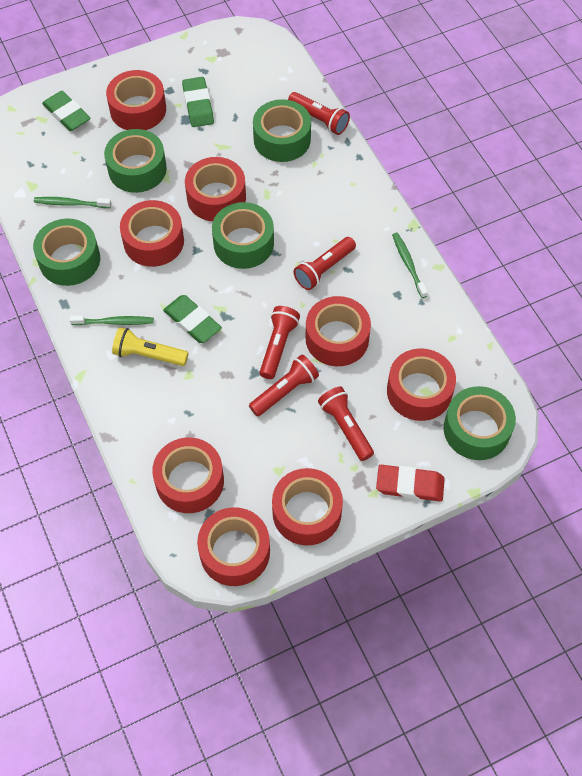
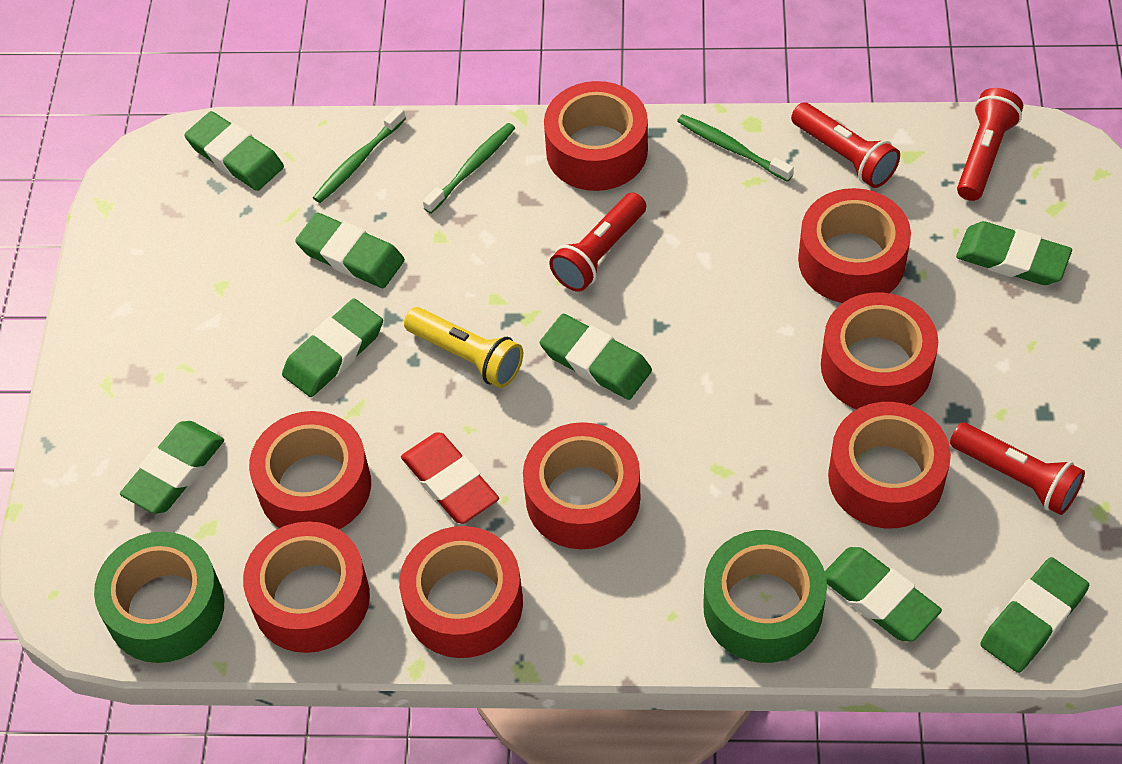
green eraser: [42,91,91,131] [163,295,222,343] [182,77,214,127] = 3 -> [120,421,224,514] [184,111,284,191] [282,299,383,397] [295,213,405,288] [540,314,652,400] [825,547,942,642] [956,221,1072,285] [980,557,1089,673] = 8
green tape: [33,219,100,286] [104,129,167,193] [212,202,274,269] [253,99,311,162] [443,386,516,460] = 5 -> [94,532,224,663] [703,530,827,663] = 2
red flashlight: [249,355,319,416] [259,306,300,379] [288,92,350,135] [294,237,356,290] [318,386,374,461] = 5 -> [549,193,646,292] [791,102,900,188] [950,423,1085,515] [957,88,1023,201] = 4

